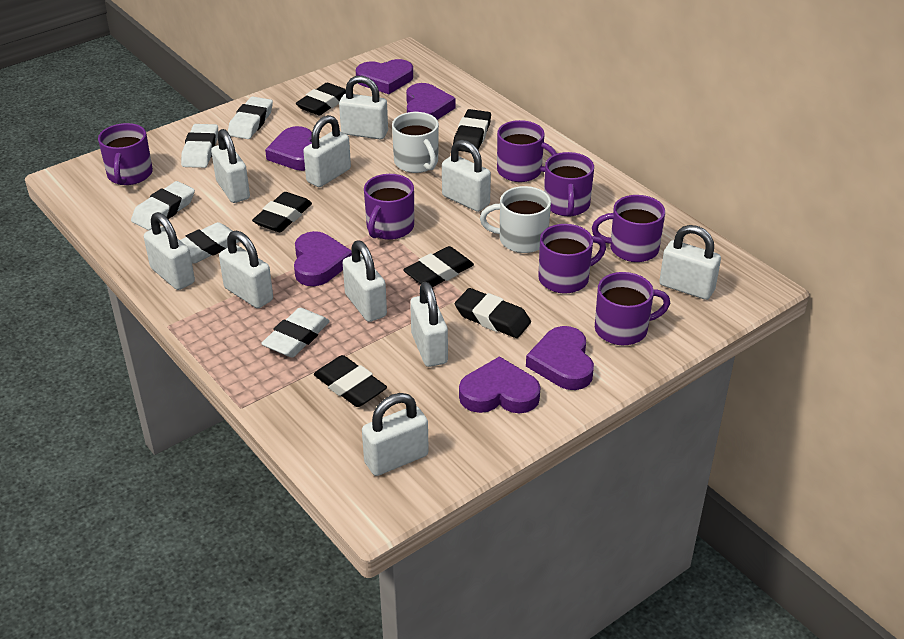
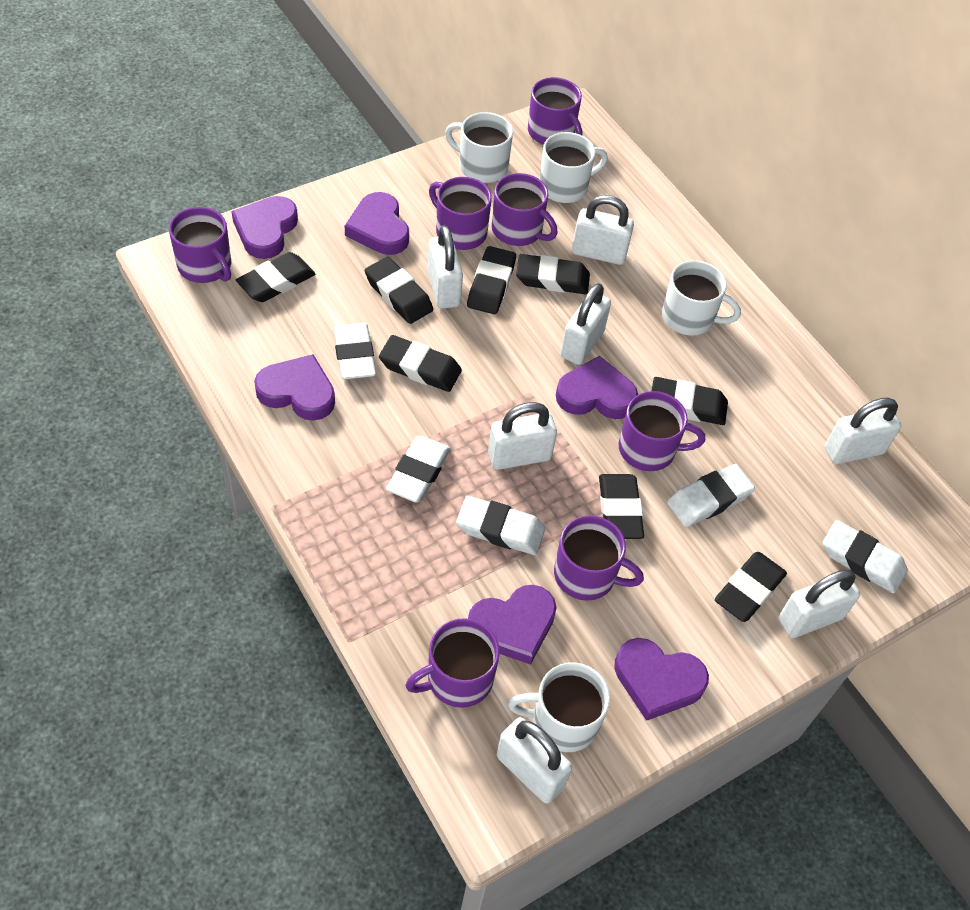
black eraser: [252,192,312,232] [296,83,346,115] [314,355,387,407] [403,246,474,287] [453,109,491,152] [455,288,531,338] = 6 -> [236,252,315,302] [365,257,433,324] [379,335,462,392] [467,246,516,314] [516,254,590,295] [599,474,644,539] [652,377,728,425] [715,552,787,622] = 8
white mug: [392,112,439,173] [480,186,551,253] = 2 -> [445,112,513,183] [508,662,610,752] [539,132,608,203] [662,260,741,336] = 4
white padlock: [144,212,195,290] [211,129,250,203] [219,231,273,308] [303,115,351,187] [339,76,388,140] [343,241,387,322] [362,393,429,476] [410,282,448,367] [442,140,491,212] [659,225,721,300] = 10 -> [427,225,463,309] [488,402,557,470] [497,717,572,804] [560,283,611,365] [572,195,634,265] [779,569,860,638] [825,398,901,464] = 7

